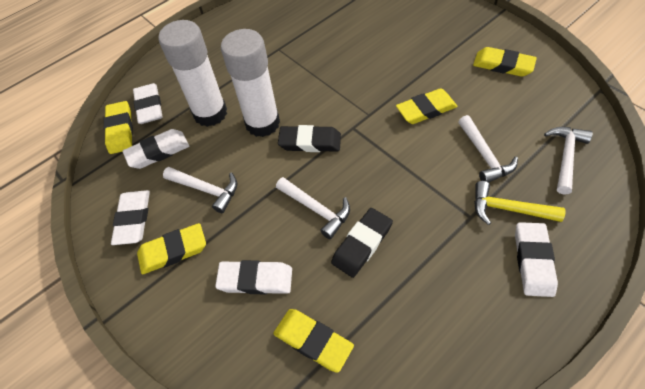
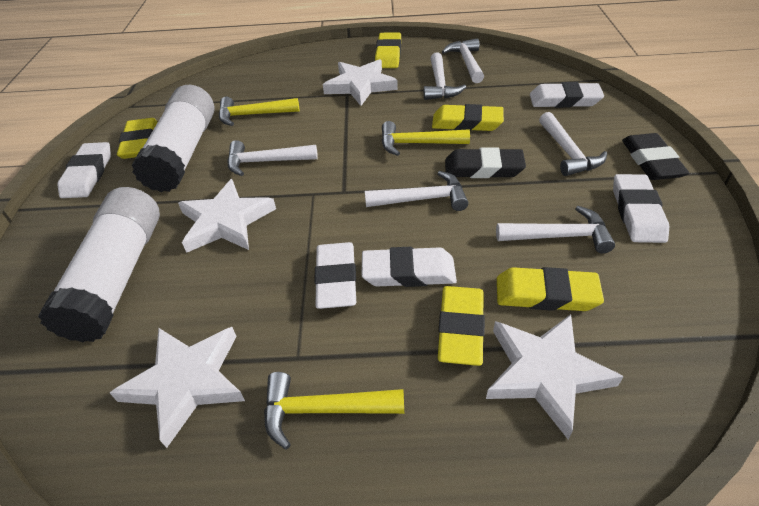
white hammer: [163,167,237,213] [276,177,350,239] [458,115,518,183] [544,127,593,195] = 4 -> [227,140,318,176] [365,171,469,211] [424,53,466,100] [442,38,484,83] [496,206,615,253] [539,112,607,176] = 6
white star: none = 0 -> [110,327,245,448] [178,179,276,253] [323,59,398,106] [486,314,624,439] = 4
yellow hammer: [474,181,565,225] = 1 -> [219,97,299,126] [264,372,404,449] [382,121,470,156] = 3

